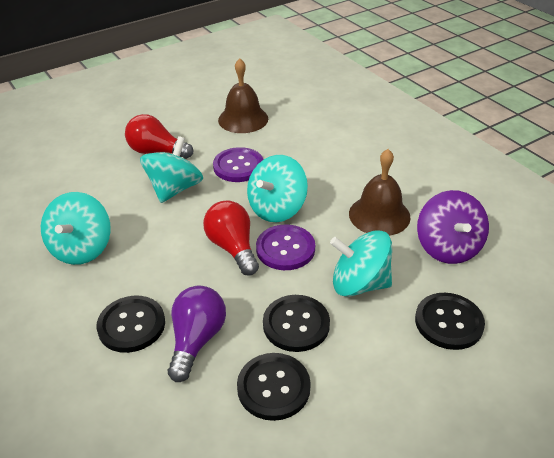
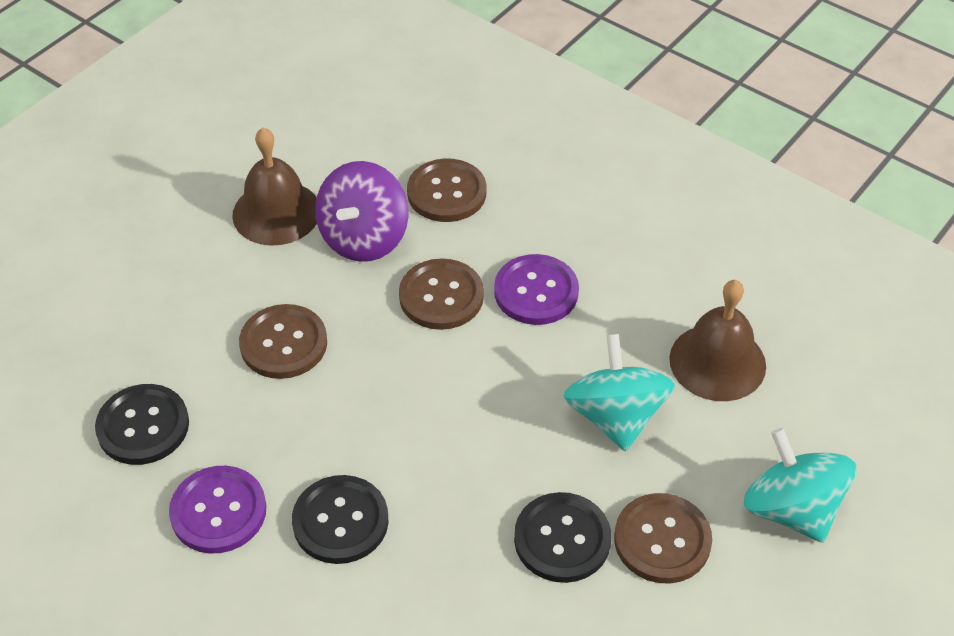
black button: [96,296,165,353] [237,353,311,421] [263,295,330,352] [415,293,485,350] = 4 -> [95,384,189,465] [292,475,388,564] [514,492,611,583] = 3
brown button: none = 0 -> [239,304,327,379] [399,258,484,330] [407,159,487,222] [614,493,712,584] = 4
purple light bulb: [168,286,226,382] = 1 -> none = 0
red light bulb: [125,114,193,159] [203,201,259,276] = 2 -> none = 0
turquoise spinning top: [41,192,111,265] [140,136,203,203] [247,155,308,222] [330,230,392,297] = 4 -> [563,334,675,452] [744,428,856,543] = 2

